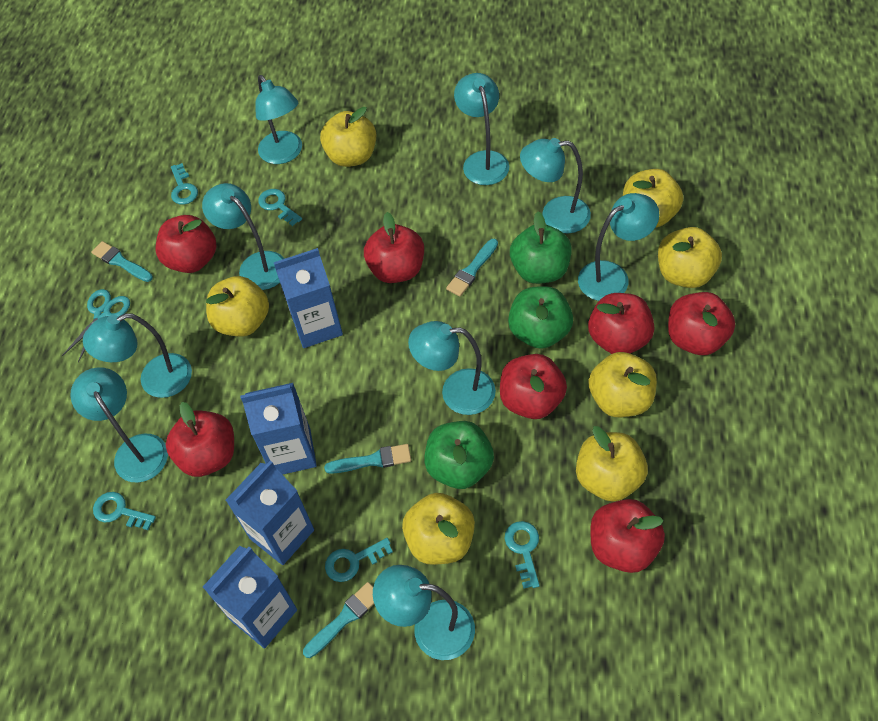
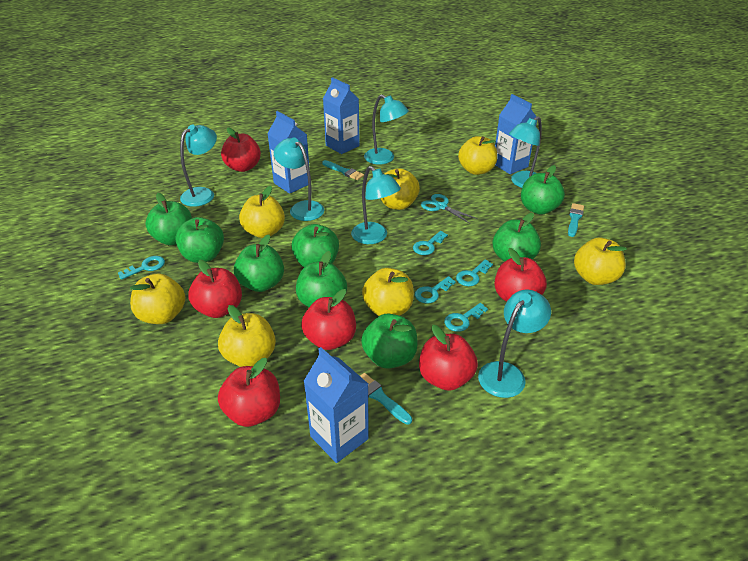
green apple: [424,421,494,489] [508,286,573,349] [510,212,572,284] = 3 -> [145,193,192,245] [175,217,224,263] [234,235,284,292] [291,224,339,267] [296,251,347,307] [361,314,418,369] [492,213,541,262] [521,165,565,215] = 8
red apple: [156,215,216,273] [166,402,234,477] [364,212,424,283] [500,354,567,419] [588,293,655,354] [591,499,665,573] [668,292,735,355] = 7 -> [188,259,242,318] [218,358,280,427] [221,127,261,172] [301,289,356,350] [419,325,478,391] [494,248,547,302] = 6
turquoise brush: [91,241,153,282] [303,582,374,658] [324,444,411,474] [446,239,498,296] = 4 -> [322,160,364,180] [360,373,412,425] [568,203,584,237] = 3
turquoise lamp: [71,367,168,483] [83,313,192,398] [202,183,285,290] [255,75,302,164] [373,565,475,660] [408,321,496,415] [454,73,509,185] [520,138,591,233] [578,193,660,301] = 9 -> [180,125,217,207] [274,138,324,221] [351,166,401,244] [364,94,409,164] [478,290,551,398] [509,116,542,188] = 6

